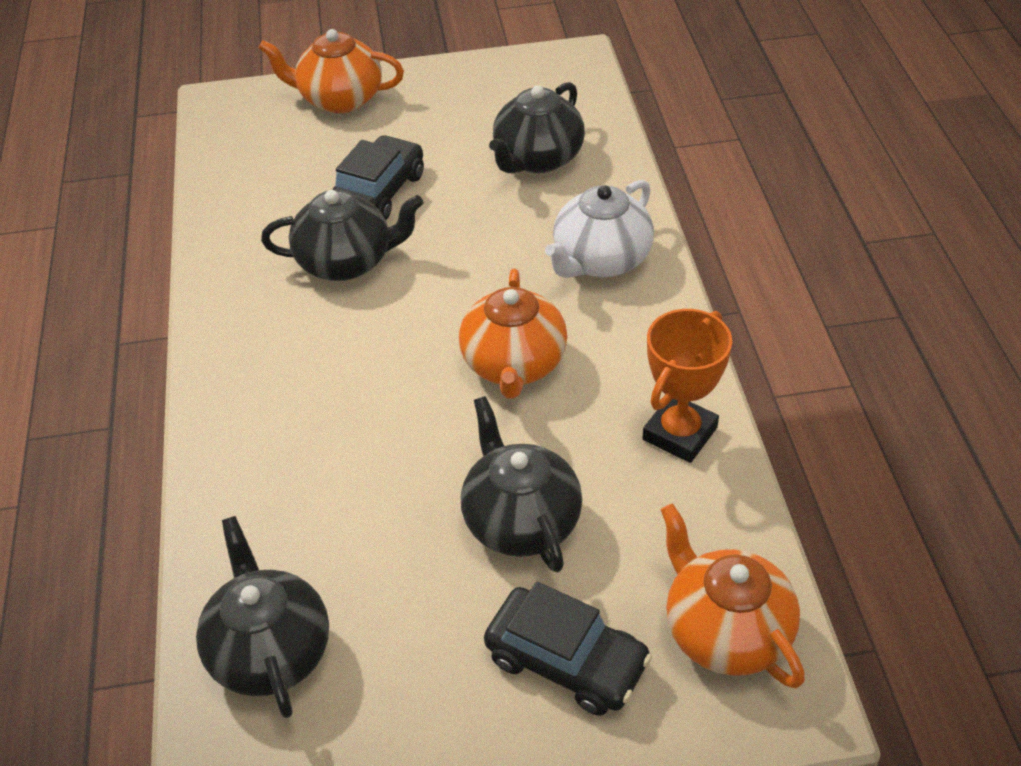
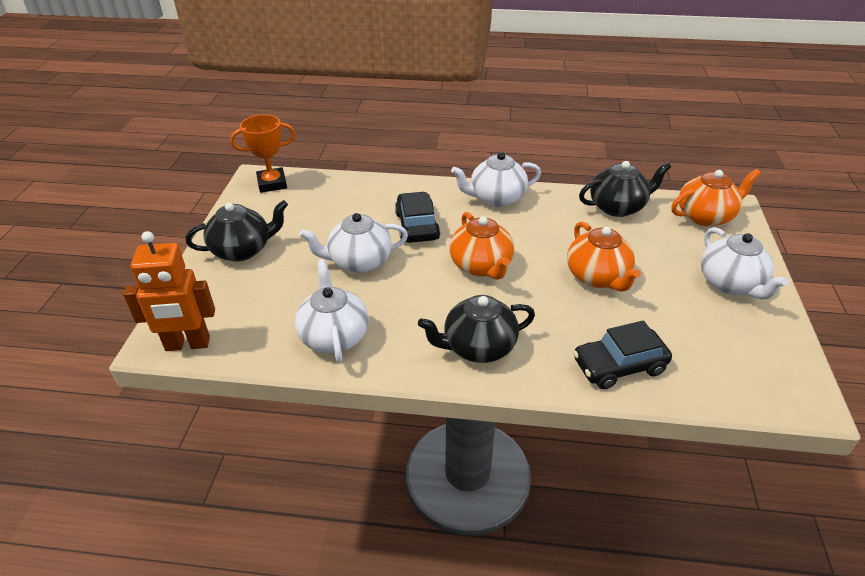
black teapot: [196,516,329,718] [261,190,424,281] [461,396,582,573] [489,82,585,173] = 4 -> [186,200,288,261] [418,295,535,363] [579,161,671,217] = 3
orange robot: none = 0 -> [123,231,215,351] = 1
white teapot: [545,180,654,278] = 1 -> [295,259,369,362] [299,213,408,273] [451,152,541,207] [701,227,789,299] = 4

